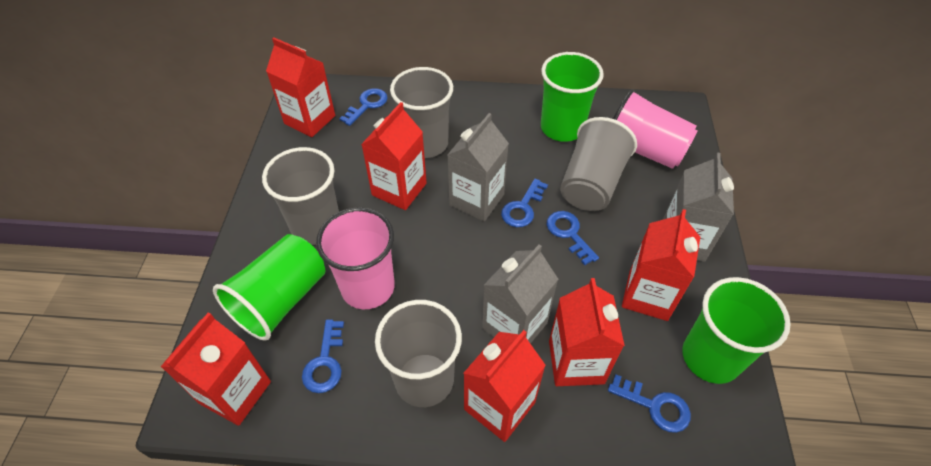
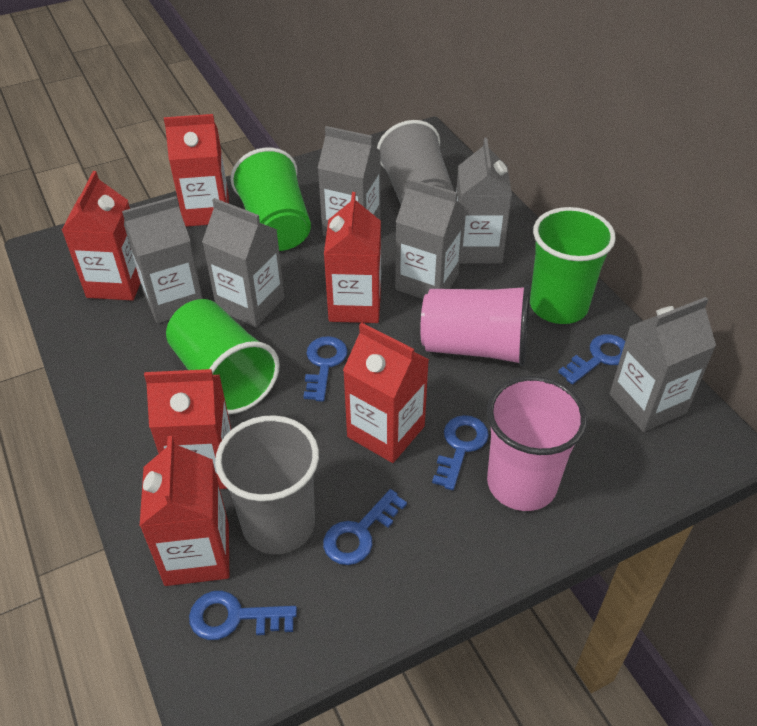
grey carton: [447,113,509,222] [482,245,558,344] [663,152,734,262] = 3 -> [122,196,203,324] [202,198,285,327] [318,126,381,236] [395,178,465,299] [456,138,512,264] [610,297,716,432] = 6
grey cup: [262,147,339,245] [375,300,462,407] [390,67,453,158] [560,117,637,211] = 4 -> [215,415,319,555] [377,120,454,204] = 2

